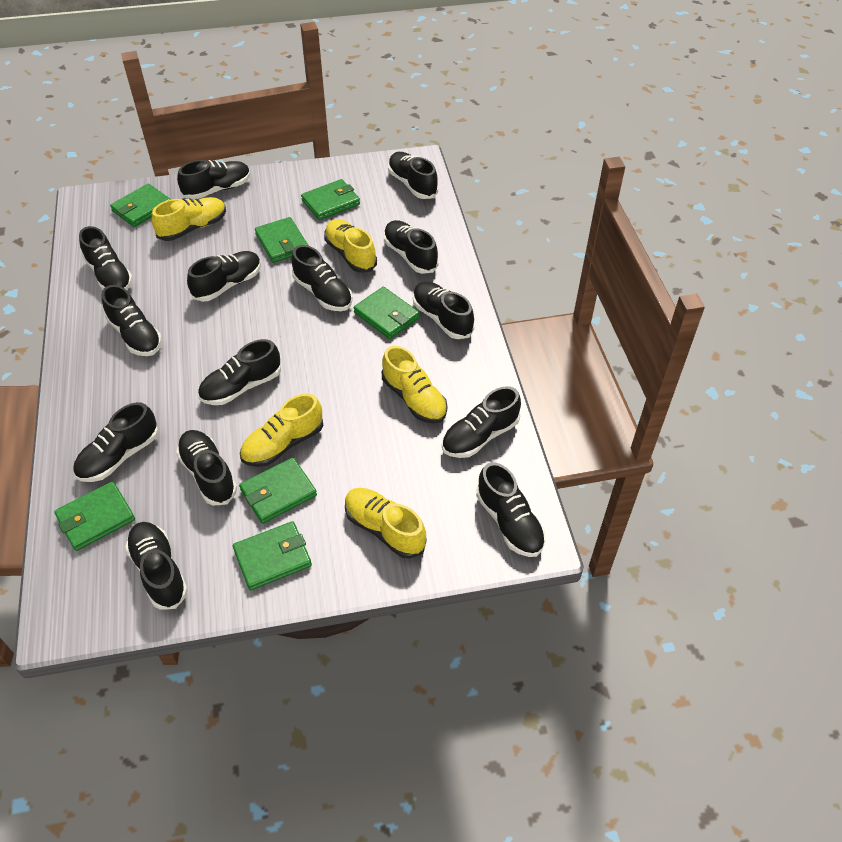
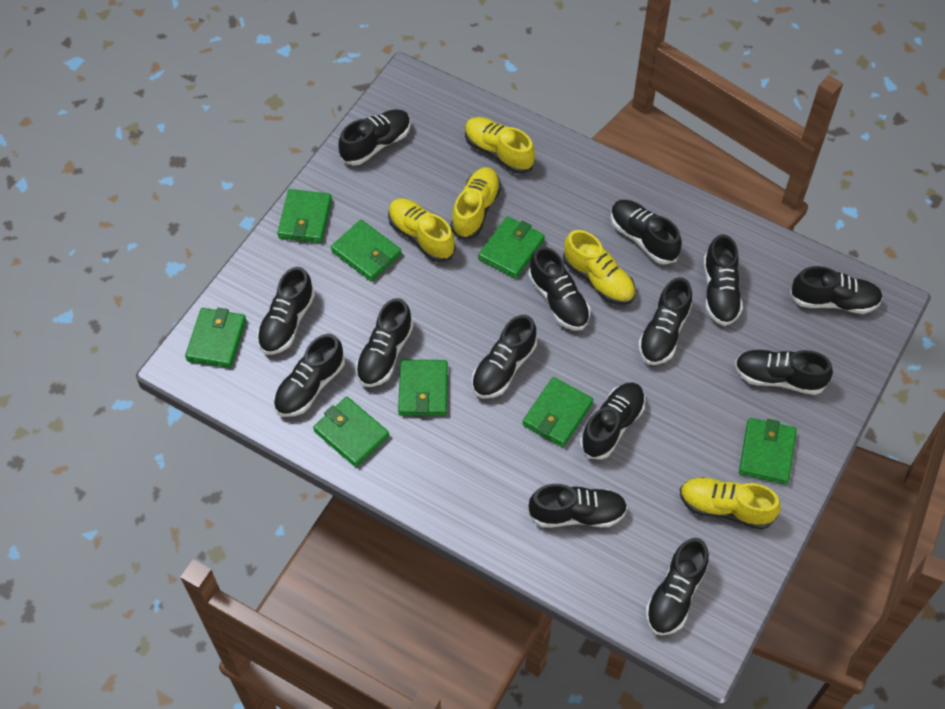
green wallet: [54,481,135,551] [110,184,171,227] [233,521,312,590] [239,457,317,524] [255,217,309,263] [301,179,360,220] [354,287,420,339] = 7 -> [185,308,246,368] [277,189,332,243] [313,397,389,467] [331,220,402,281] [398,360,448,416] [478,216,545,279] [522,377,593,447] [739,418,797,484] = 8

